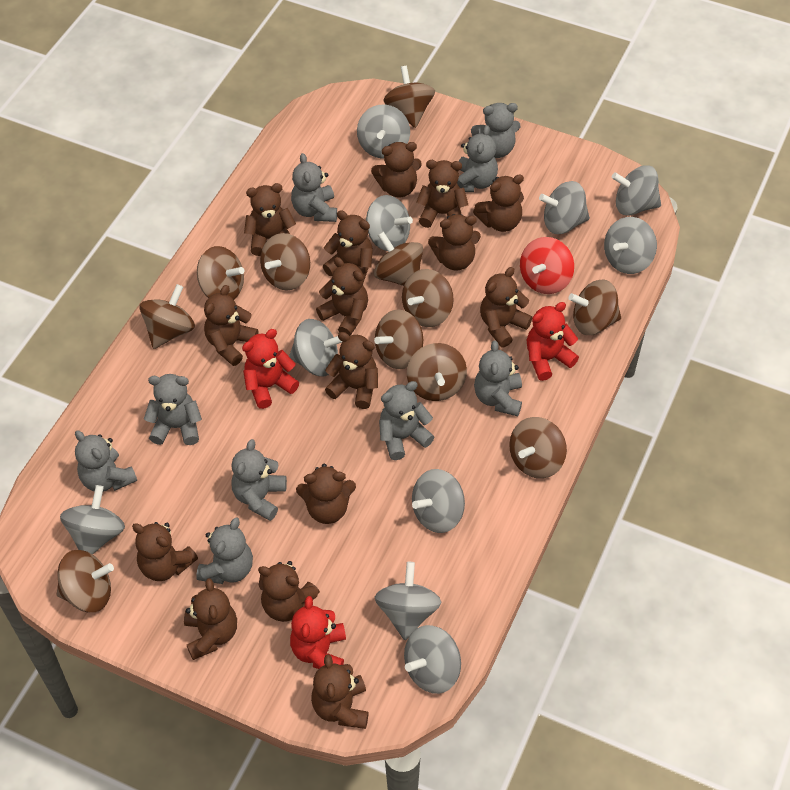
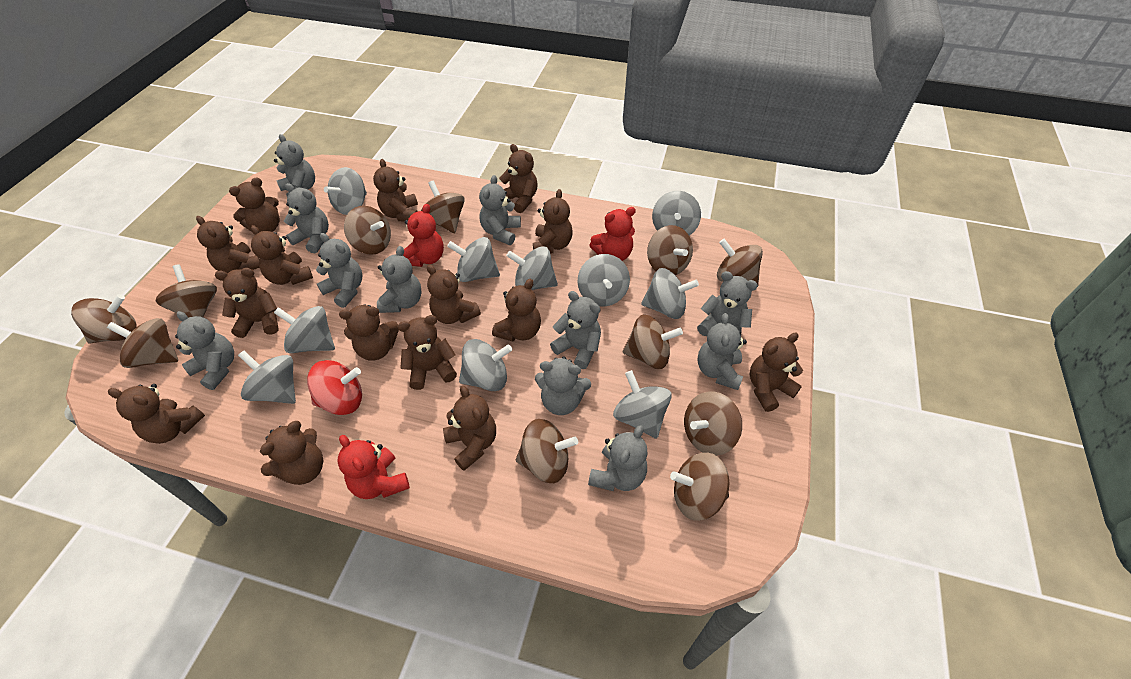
grey teddy bear: [75,430,137,492] [144,374,202,445] [196,517,253,584] [231,439,287,521] [291,153,337,222] [379,381,434,460] [457,125,498,192] [471,103,521,158] [474,340,522,416] = 9 -> [175,311,234,390] [274,134,315,197] [284,183,329,253] [316,233,362,308] [377,246,422,313] [479,175,521,245] [535,357,591,415] [550,291,601,369] [588,425,648,491] [697,271,758,336] [698,313,747,390] = 11

